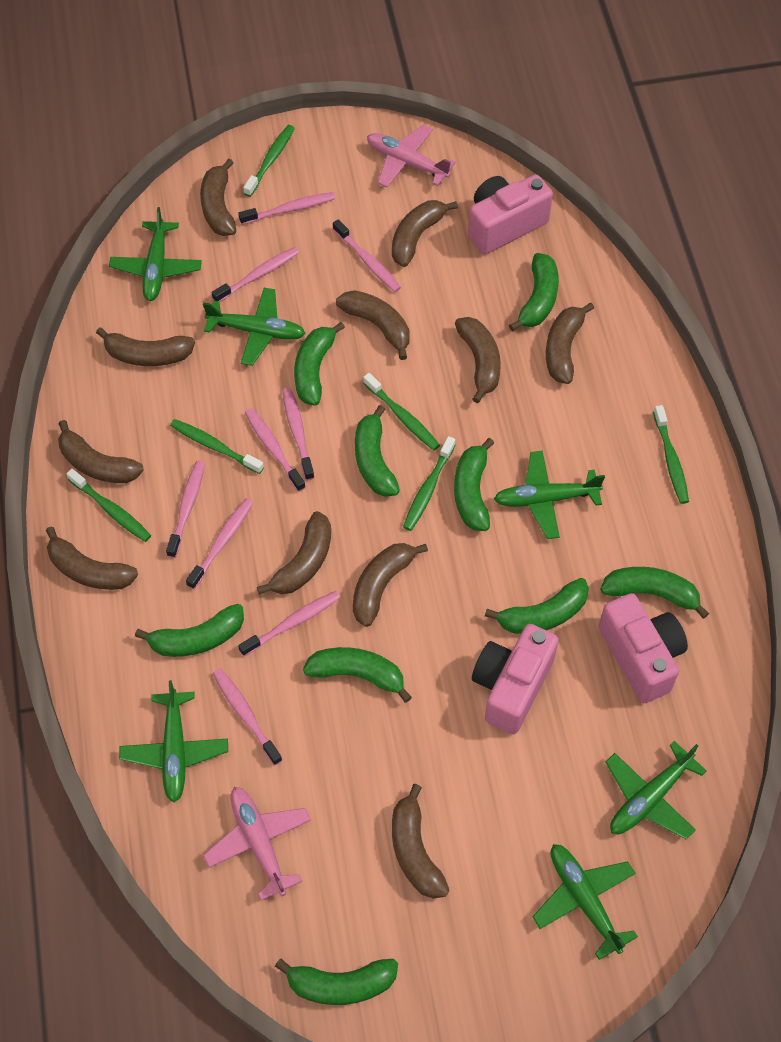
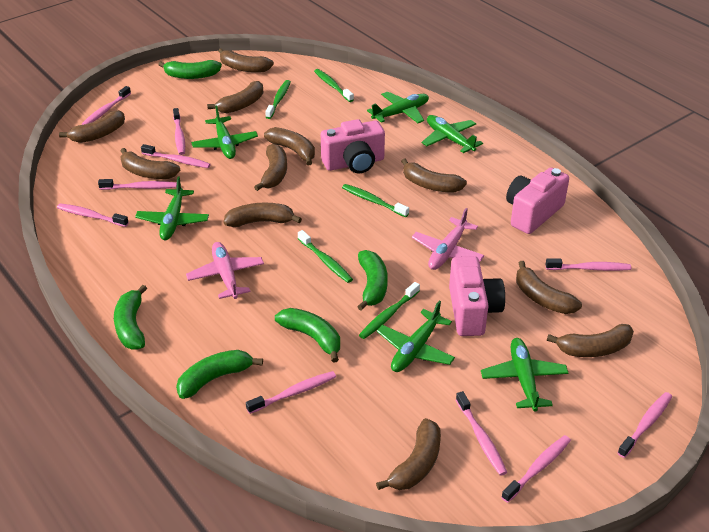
green banana: [135,604,244,657] [275,959,398,1005] [294,322,345,405] [303,647,412,703] [355,405,400,497] [454,438,494,531] [485,578,589,634] [509,253,559,331] [600,567,709,619] = 9 -> [114,285,147,350] [158,60,222,79] [176,350,263,399] [275,308,340,363] [357,250,388,311] = 5
green toothbrush: [66,469,151,542] [170,419,264,474] [243,125,295,197] [363,373,440,450] [403,436,455,531] [653,405,689,504] = 6 -> [265,80,291,119] [298,230,353,283] [314,69,354,102] [342,184,409,217] [359,282,420,339] = 5
pink toothbrush: [166,461,205,558] [186,499,253,589] [212,247,299,302] [213,668,282,765] [238,192,336,225] [238,591,340,656] [245,408,306,492] [283,388,315,480] [333,219,401,292] = 9 -> [57,203,129,227] [82,86,131,125] [98,179,177,190] [141,144,210,168] [173,108,185,155] [246,371,336,414] [456,391,507,476] [501,435,571,503] [546,258,631,271] [618,392,672,458] = 10

